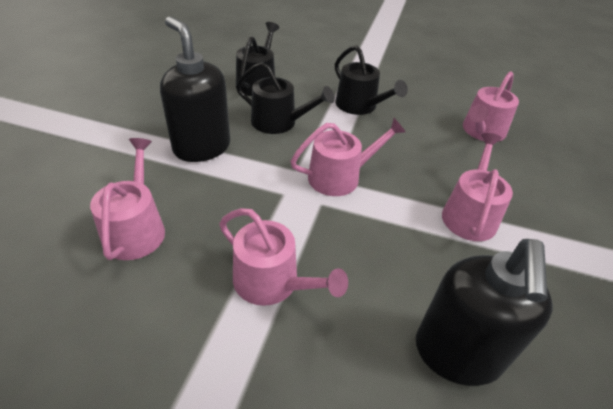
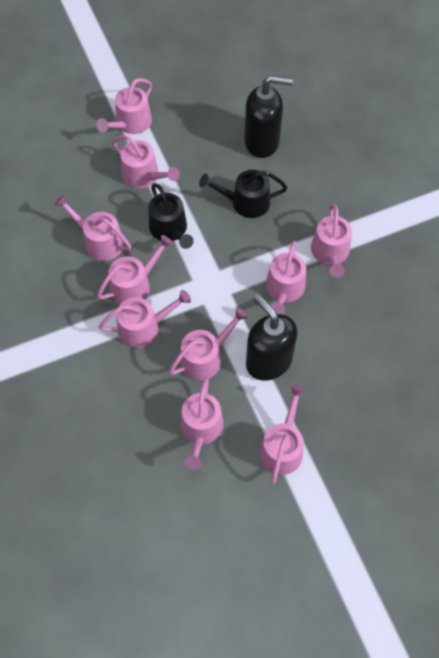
black watering can: [236,22,279,96] [236,62,335,134] [335,45,408,115] = 3 -> [149,183,193,249] [199,170,287,218] = 2
pink watering can: [90,138,165,260] [219,208,348,306] [290,118,406,196] [442,133,513,241] [463,71,519,142] = 5 -> [54,195,131,261] [97,78,152,134] [97,235,173,304] [99,290,191,348] [112,135,180,189] [169,308,248,381] [181,377,223,470] [259,385,306,484] [266,241,306,314] [311,204,352,278] = 10

